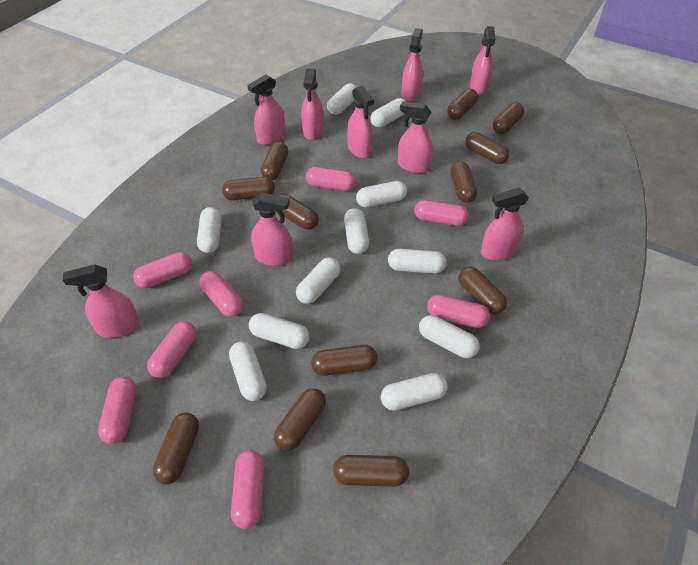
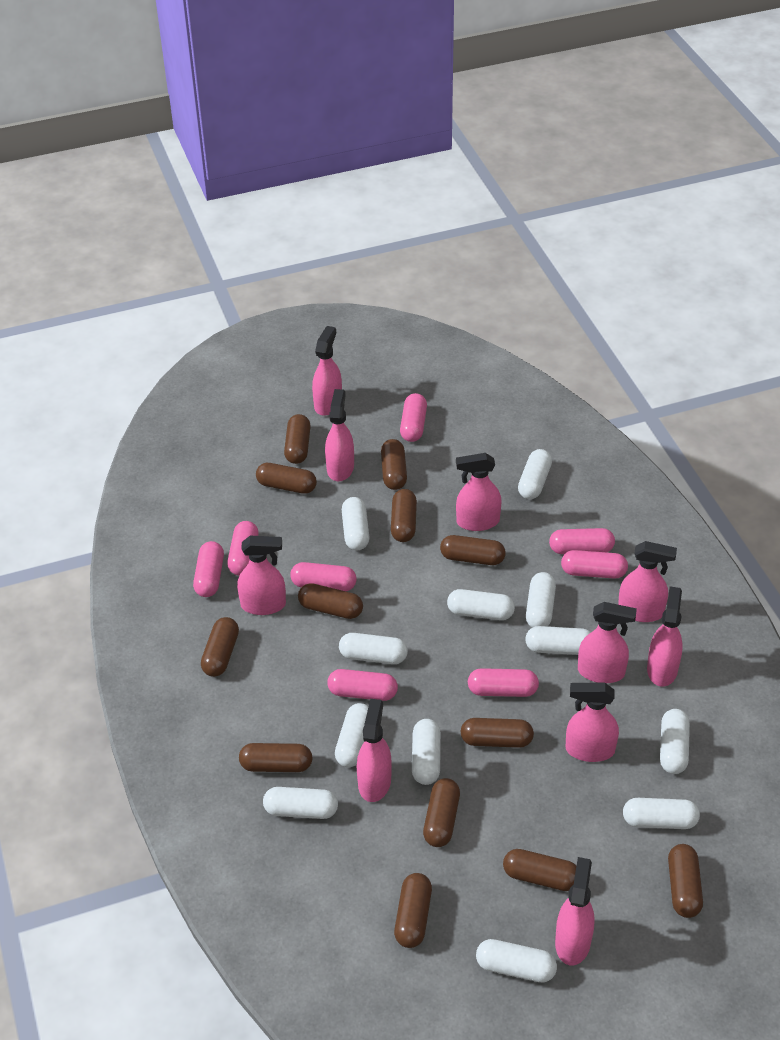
brown capsule: [153,413,199,484] [222,177,275,200] [261,142,288,180] [274,388,326,451] [278,194,319,230] [311,345,377,376] [333,455,409,487] [447,89,478,120] [450,161,477,203] [458,267,507,314] [465,132,510,164] [493,102,524,134] = 12 -> [201,617,239,677] [239,743,312,772] [256,463,317,494] [284,414,311,464] [298,583,363,619] [381,439,407,490] [391,489,417,542] [394,873,432,948] [423,778,460,847] [440,535,506,565] [461,718,534,748] [503,849,576,891] [668,844,703,918] = 13
pink spray bottle: [63,264,140,338] [247,74,285,145] [251,193,293,266] [301,68,324,140] [347,85,374,158] [398,101,433,173] [402,28,423,101] [470,26,495,95] [481,188,529,261] = 9 -> [237,536,286,615] [312,326,342,416] [325,389,354,481] [357,699,392,802] [456,453,501,531] [555,857,594,966] [566,683,619,762] [578,602,637,683] [618,541,677,622] [647,586,683,687] = 10
white capsule: [197,207,221,253] [229,341,267,401] [249,313,310,349] [296,257,341,304] [327,83,357,115] [344,208,369,254] [356,181,407,208] [370,98,406,128] [381,373,448,411] [388,249,446,274] [419,315,479,358] = 11 -> [263,787,338,819] [335,703,369,767] [339,633,408,664] [342,497,369,550] [412,719,441,785] [447,589,515,620] [476,939,557,982] [518,449,552,499] [525,626,591,655] [526,572,556,628] [623,798,700,829] [660,709,690,774] = 12

